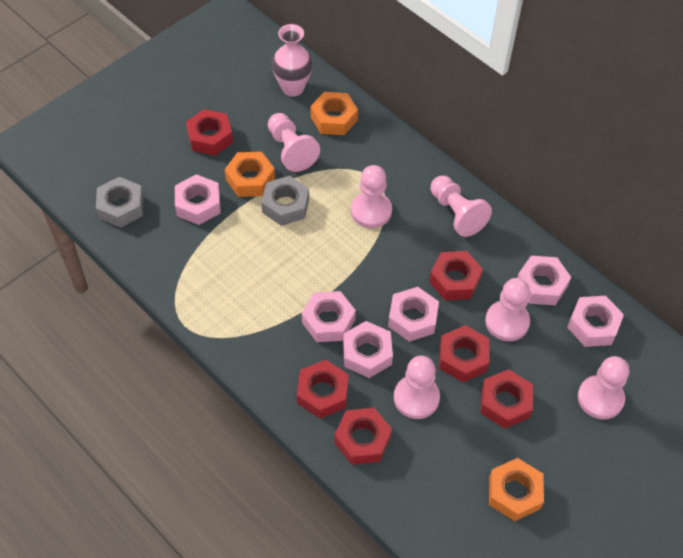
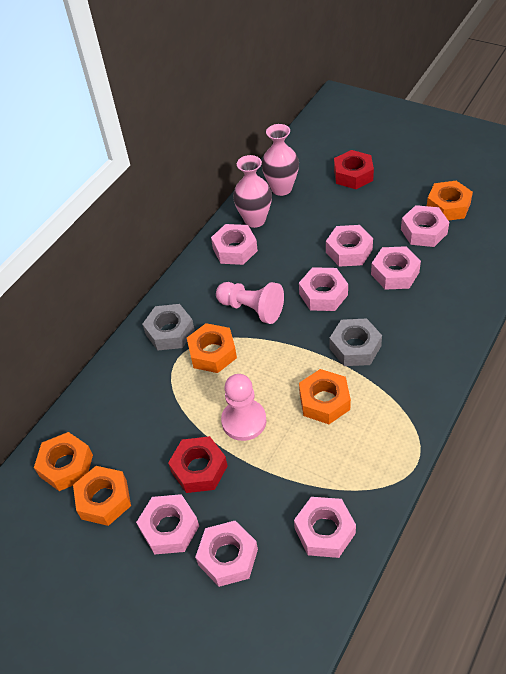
orange nut: [225,152,275,197] [311,92,358,135] [489,458,544,521] = 3 -> [34,432,93,491] [73,466,131,526] [187,323,237,373] [299,369,351,424] [427,181,473,221] = 5
pink nut: [175,174,221,225] [302,291,356,342] [343,321,393,378] [388,287,439,342] [517,256,571,305] [567,296,624,347] = 6 -> [136,494,199,555] [195,521,258,587] [211,224,258,265] [294,497,356,558] [299,267,348,311] [326,225,373,267] [371,246,421,290] [401,205,449,247] = 8
pink pawn: [268,113,320,172] [351,165,392,228] [394,356,440,419] [431,176,492,237] [485,278,530,341] [578,356,629,420] = 6 -> [216,282,284,324] [221,374,267,441] = 2
pink vase: [272,24,313,97] = 1 -> [233,155,272,228] [261,124,299,196] = 2
red nut: [186,109,233,156] [297,360,349,418] [334,408,392,465] [429,251,483,300] [439,325,490,382] [481,369,533,428] = 6 -> [168,436,228,493] [334,150,374,189] = 2

